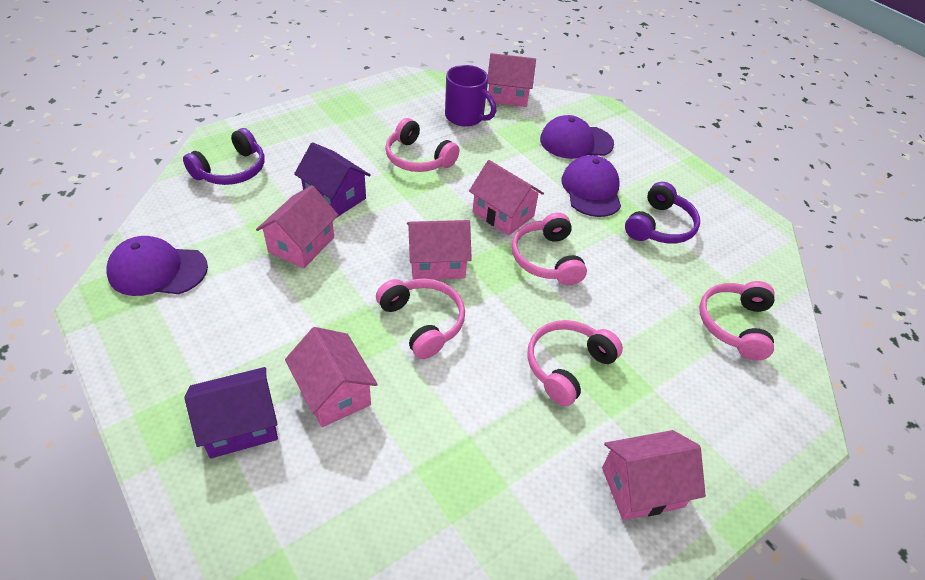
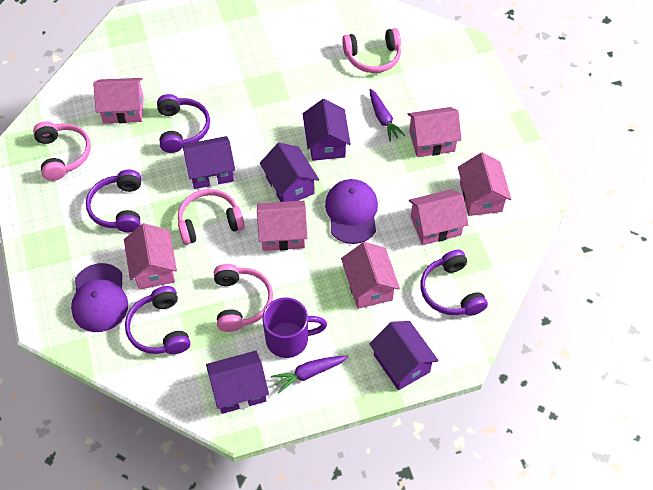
pink headphones: [376,278,465,359] [385,118,459,172] [512,213,587,285] [527,320,623,406] [699,281,775,360] = 5 -> [33,121,91,181] [178,189,245,245] [214,264,273,332] [342,28,401,73] = 4
pink house: [256,185,338,268] [285,327,378,427] [407,220,472,280] [469,160,544,235] [487,53,536,107] [602,430,706,520] = 6 -> [93,78,144,123] [124,223,177,290] [257,201,307,251] [341,242,400,309] [408,107,462,157] [409,189,469,245] [458,152,511,216] = 7
purple cap: [106,236,208,296] [540,115,614,159] [562,155,621,217] = 3 -> [71,263,128,332] [325,179,378,244] = 2
purple carrot: none = 0 -> [271,356,348,394] [369,89,406,141] = 2
purple headphones: [183,128,264,185] [625,182,700,244] = 2 -> [86,170,141,232] [125,286,190,354] [157,94,210,153] [420,250,488,316] = 4
purple house: [184,367,278,459] [294,142,371,218] = 2 -> [182,136,235,189] [206,351,269,414] [260,143,319,202] [303,99,351,161] [369,321,439,390] = 5

